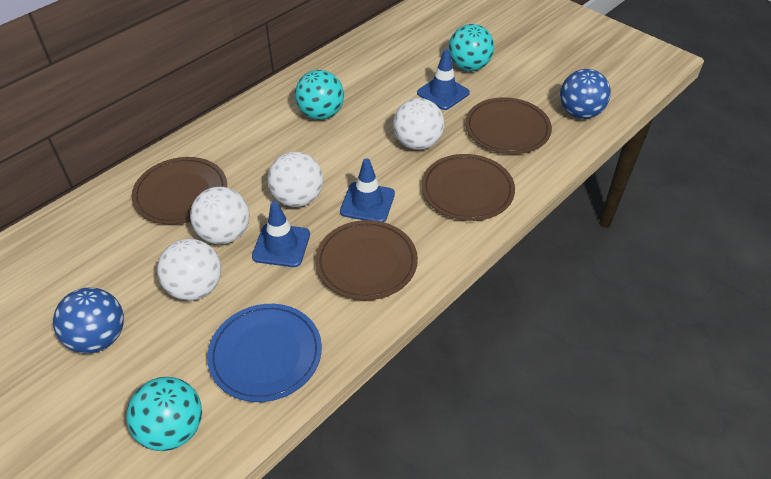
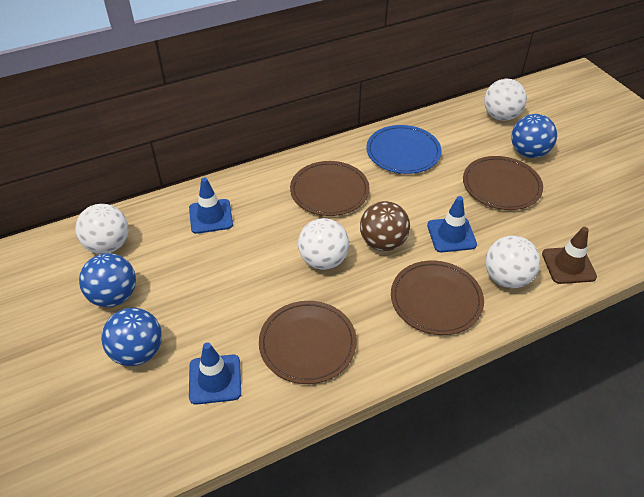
blue ball: [53,287,124,353] [560,69,611,119] = 2 -> [79,253,136,307] [101,308,162,366] [511,114,557,158] = 3
brown ball: none = 0 -> [360,201,410,251] = 1
brown traffic cone: none = 0 -> [542,227,597,284] = 1
turquoise ball: [126,377,202,451] [295,70,344,120] [448,24,494,71] = 3 -> none = 0

